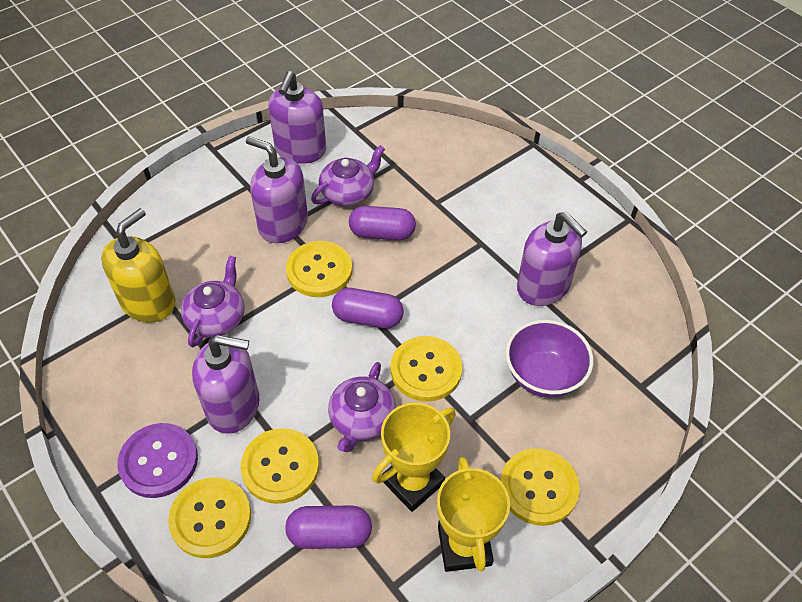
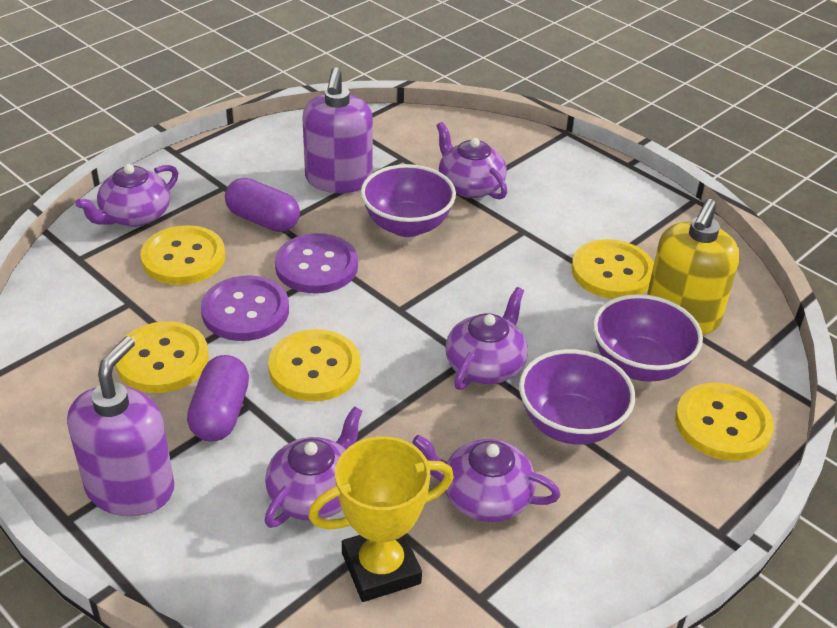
purple bowl: [505,320,593,398] = 1 -> [361,164,456,237] [519,349,635,445] [593,294,703,382] = 3
purple button: [118,423,198,498] = 1 -> [201,275,289,341] [275,233,358,294] = 2
purple capsule: [285,506,372,549] [332,288,404,328] [349,206,416,240] = 3 -> [187,355,249,441] [225,178,300,232] = 2
purple soap dispenser: [192,335,260,434] [246,136,308,243] [268,71,326,164] [517,212,587,306] = 4 -> [67,336,174,517] [303,67,373,193] = 2
purple teapot: [181,256,245,347] [311,145,385,206] [328,362,396,452] = 3 -> [75,164,178,227] [265,406,363,528] [412,435,560,522] [436,122,507,200] [445,287,528,390] = 5
yellow trophy: [372,403,456,512] [437,457,510,572] = 2 -> [308,436,454,602] = 1

